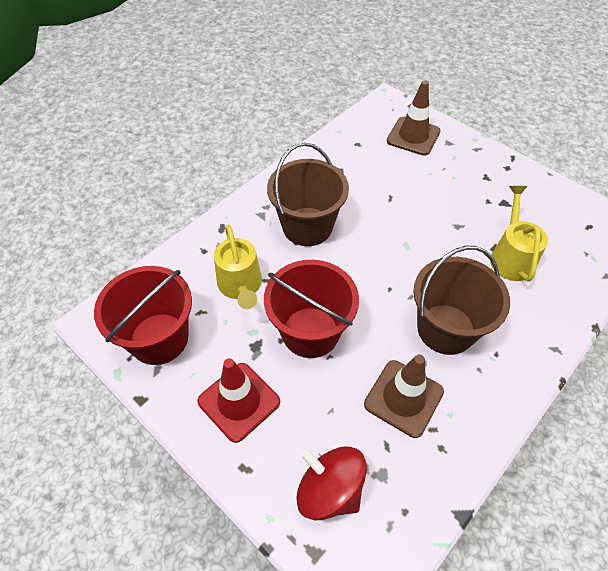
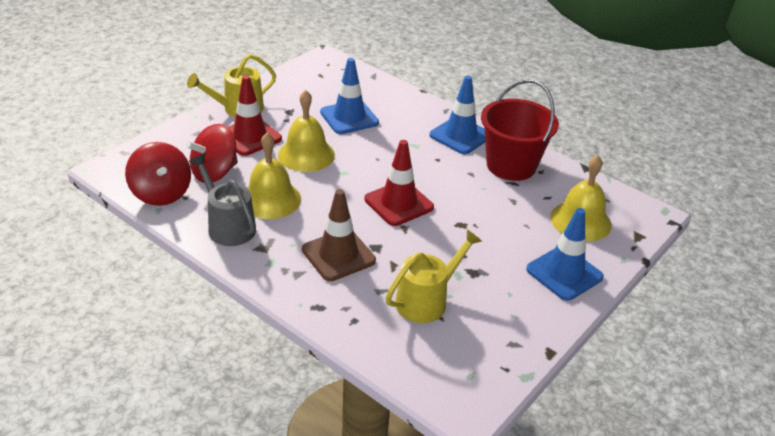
blue traffic cone: none = 0 -> [320,58,379,134] [429,76,485,154] [526,208,604,301] = 3
brown bucket: [267,143,349,246] [413,246,510,355] = 2 -> none = 0
brown traffic cone: [364,355,444,438] [387,80,441,156] = 2 -> [302,189,376,281] = 1
grey watering can: none = 0 -> [189,154,256,246] = 1
red bucket: [94,266,192,365] [264,260,359,358] = 2 -> [481,79,559,181] = 1
red spinning top: [296,446,367,520] = 1 -> [125,142,191,206] [186,124,238,183] = 2
red traffic cone: [198,358,280,443] = 1 -> [228,75,282,156] [364,140,434,226] = 2
yellow bell: none = 0 -> [248,132,301,219] [278,90,335,172] [550,155,612,241] = 3

